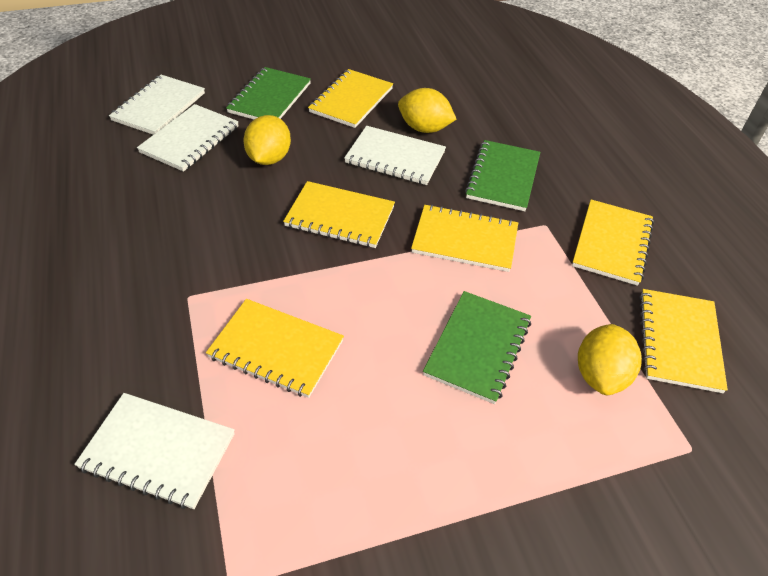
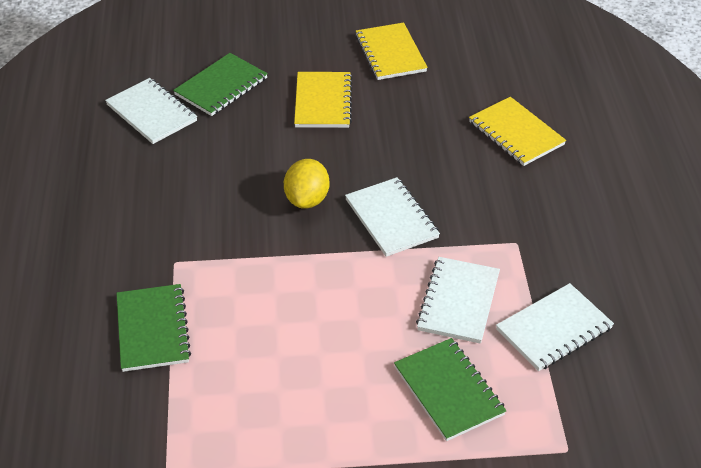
yellow lemon: [244,115,291,165] [398,88,457,133] [578,324,642,395] = 3 -> [284,159,329,209] = 1
yellow notebook: [206,299,344,398] [283,181,395,248] [308,69,393,128] [411,204,518,272] [572,199,654,286] [639,289,728,393] = 6 -> [294,72,353,128] [355,22,428,80] [469,97,566,166] = 3

